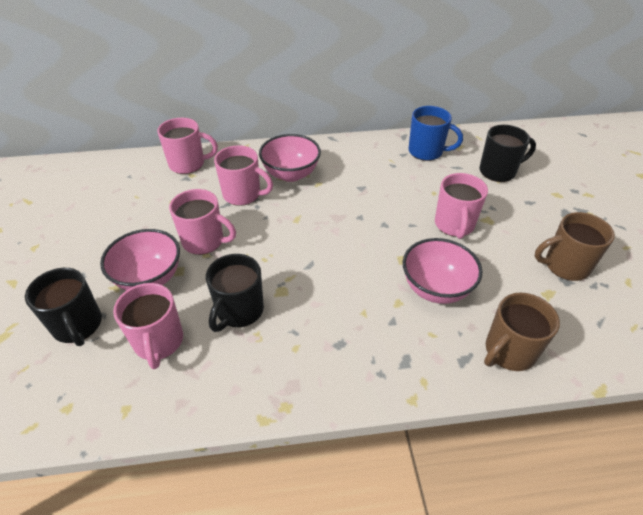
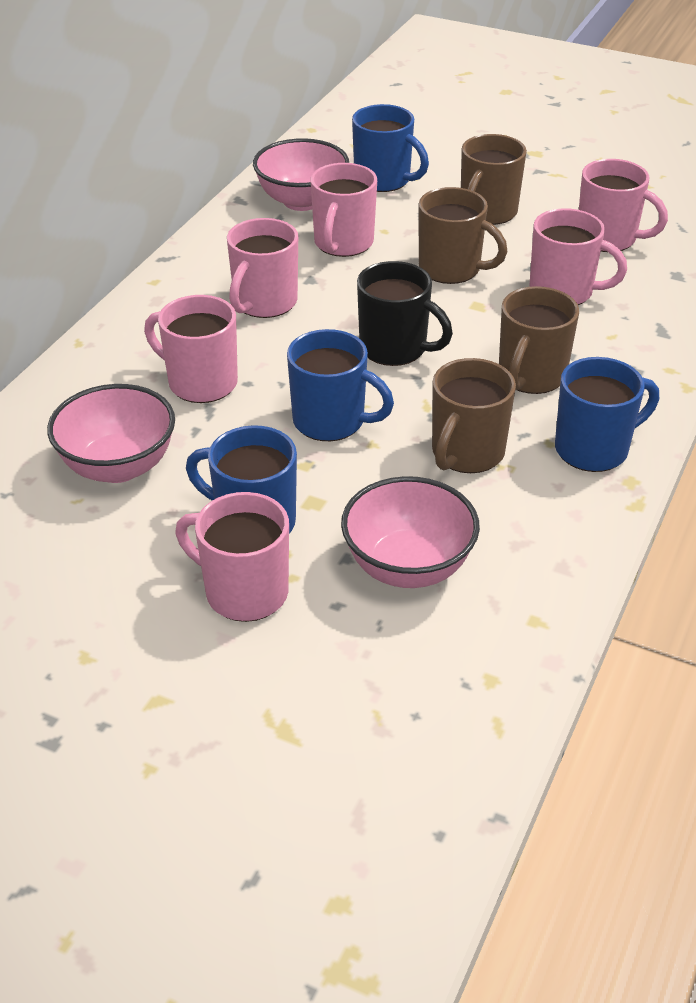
black mug: [25,268,102,346] [206,254,264,332] [479,125,536,182] = 3 -> [357,261,453,366] = 1
blue mug: [408,106,463,161] = 1 -> [186,425,297,533] [287,329,394,441] [352,104,429,192] [555,357,659,472] = 4
brown mug: [484,293,560,371] [534,212,615,281] = 2 -> [419,187,508,284] [432,358,516,473] [461,134,527,225] [499,286,579,394] = 4
pink mug: [113,283,183,369] [157,118,218,174] [169,189,236,255] [214,145,273,206] [435,173,488,239] = 5 -> [144,295,238,403] [175,492,289,622] [227,218,298,318] [310,163,377,257] [529,208,627,305] [579,159,668,252] = 6

